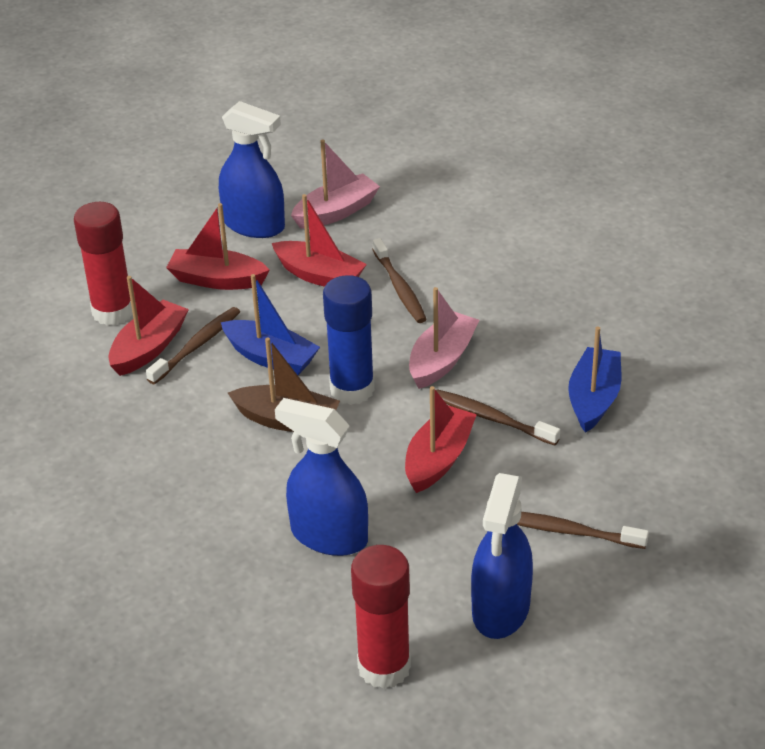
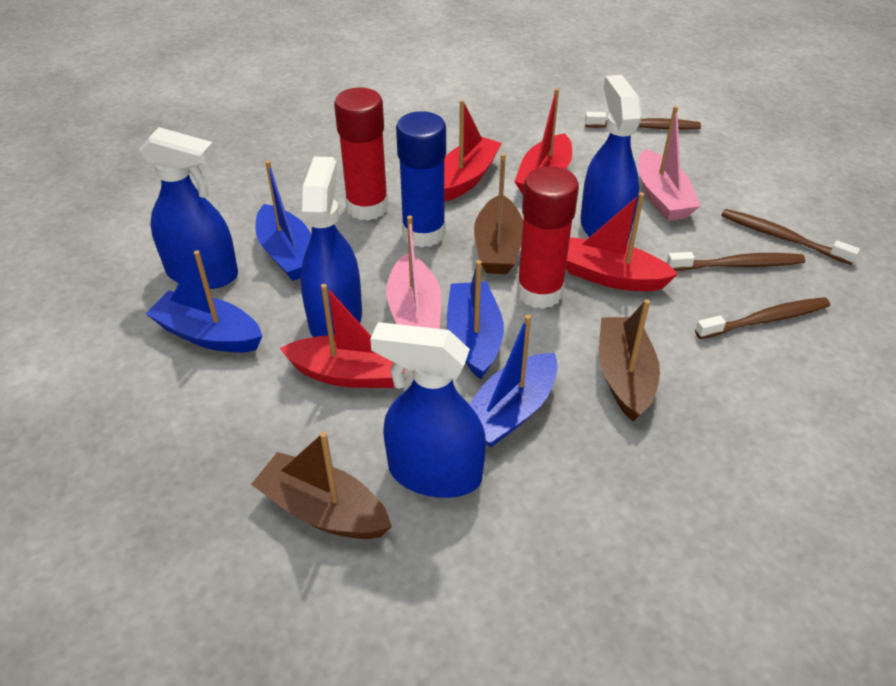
blue boat: [221,274,320,375] [568,326,621,433] = 2 -> [146,250,262,352] [255,160,311,281] [447,260,504,379] [469,314,558,447] = 4
blue spray bottle: [219,101,285,238] [275,398,368,556] [471,473,533,639] = 3 -> [139,127,238,289] [301,157,362,337] [370,322,486,498] [581,75,642,237] = 4
brown boat: [228,337,340,432] = 1 -> [251,431,392,539] [474,153,523,274] [599,299,660,422] = 3

